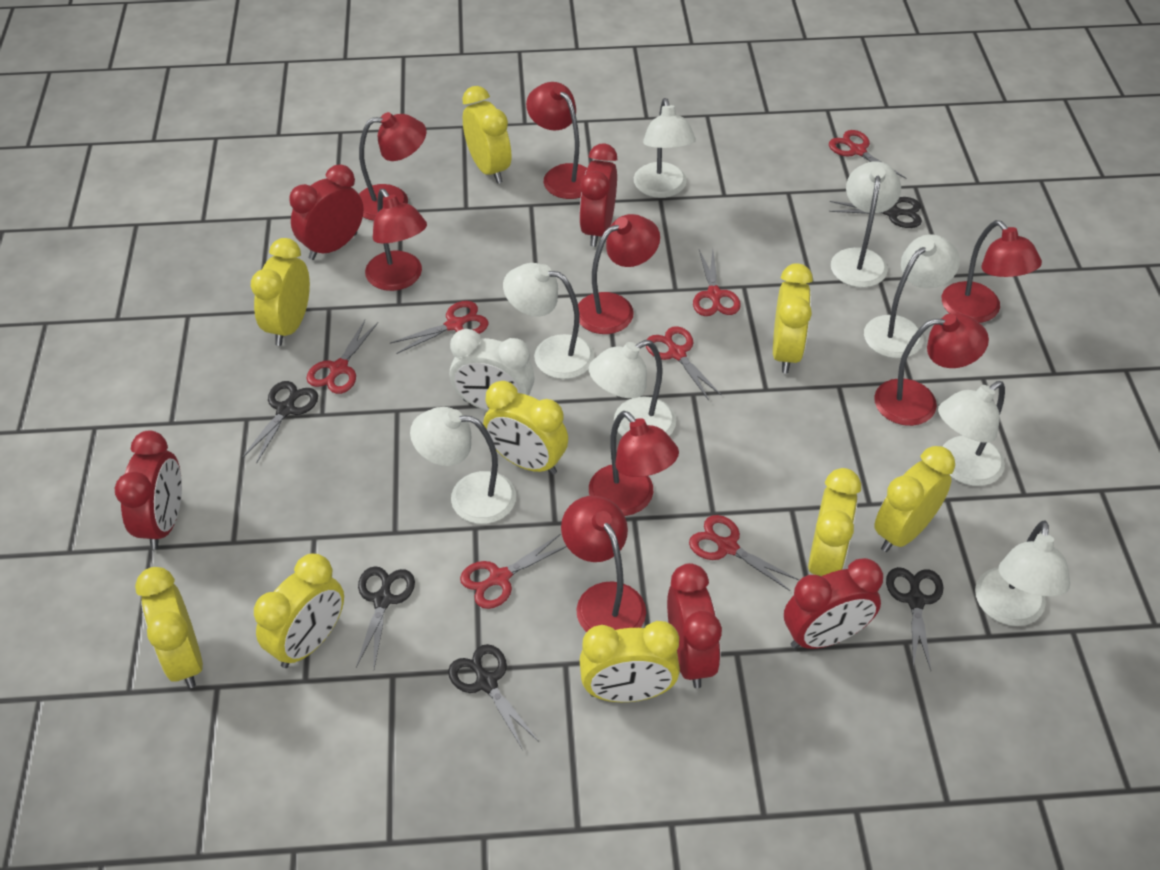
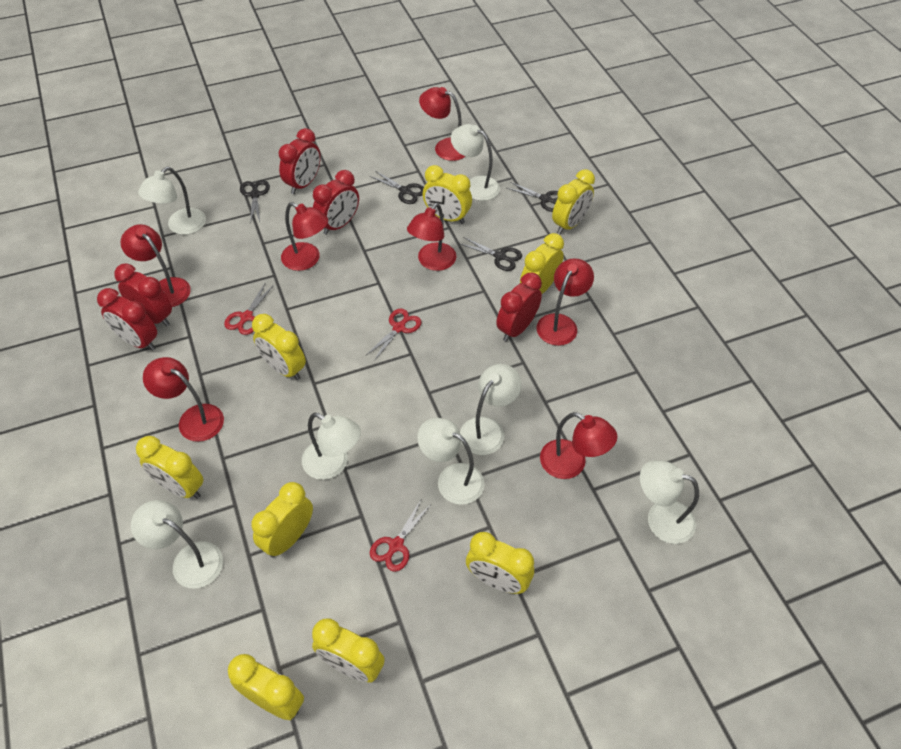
black scissors: [242,381,318,464] [356,566,415,669] [448,644,539,750] [829,197,922,228] [886,567,943,670] = 5 -> [240,180,270,224] [370,171,424,204] [460,237,522,271] [507,182,558,212] = 4
red lamp: [359,112,426,221] [365,189,427,291] [526,82,587,199] [561,496,646,632] [578,214,660,334] [589,411,679,516] [874,313,989,426] [942,220,1042,323] = 8 -> [120,224,191,307] [143,357,224,442] [281,202,328,271] [407,203,456,271] [419,87,466,161] [536,258,594,346] [540,412,617,479] = 7
red scissors: [307,320,378,394] [390,301,489,354] [460,534,567,609] [646,326,721,400] [689,515,799,591] [693,250,741,316] [829,130,907,179] = 7 -> [224,284,274,335] [366,309,422,361] [370,500,430,572] = 3
white clock: [450,329,535,411] = 1 -> none = 0
white lamp: [410,407,516,524] [503,263,594,379] [589,340,676,437] [634,98,696,198] [831,161,901,288] [864,234,960,358] [938,381,1005,486] [975,521,1070,626] = 8 -> [131,500,223,589] [138,167,206,235] [302,413,361,480] [417,418,484,505] [451,124,500,201] [460,364,522,455] [640,461,699,544] = 7

